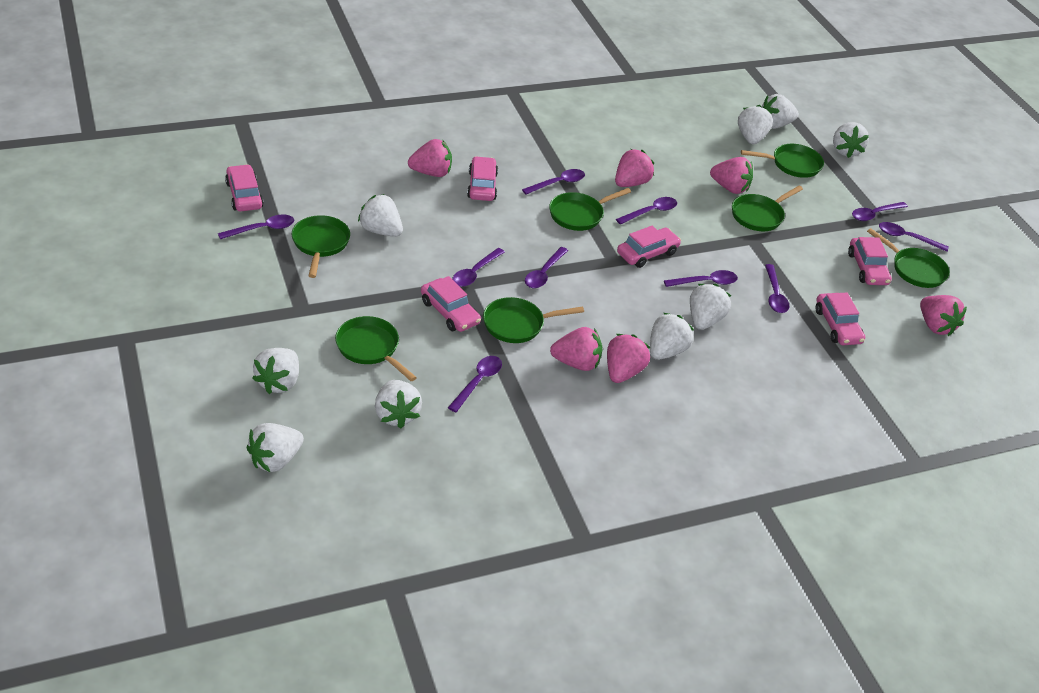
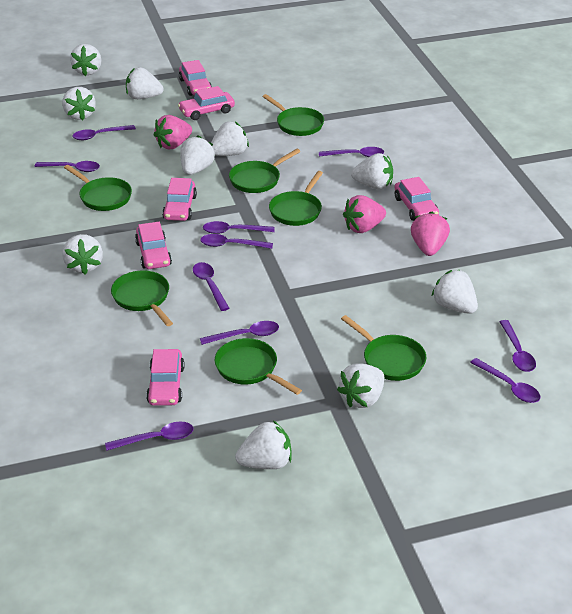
pink strawberry: [408,139,452,177] [550,327,603,371] [607,334,650,383] [615,149,654,187] [710,157,753,194] [920,295,967,336] = 6 -> [154,115,192,150] [343,195,386,233] [411,212,450,256] = 3
white strawberry: [247,423,304,472] [252,348,299,394] [358,194,403,237] [375,380,422,428] [650,313,694,360] [690,284,731,330] [738,105,773,144] [762,94,799,129] [833,122,869,158] = 9 -> [62,87,96,120] [62,234,103,274] [70,44,101,76] [126,67,164,99] [180,136,215,175] [211,122,249,156] [235,420,291,469] [337,364,384,408] [351,153,393,190] [432,270,478,314] = 10

